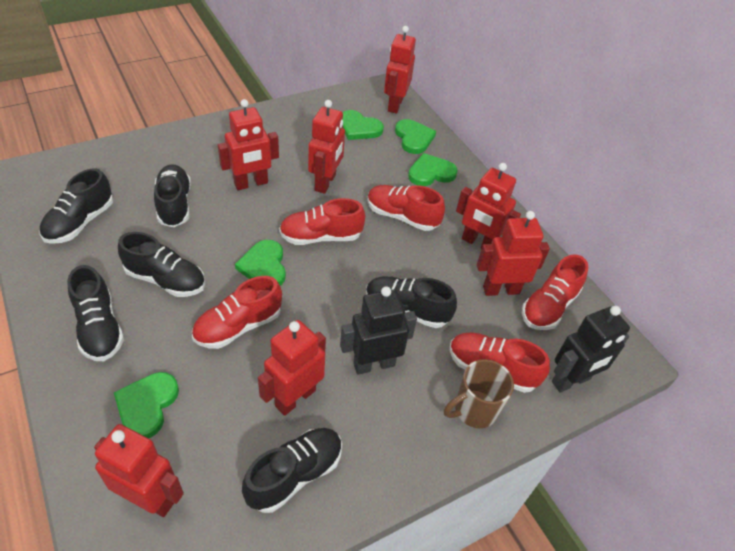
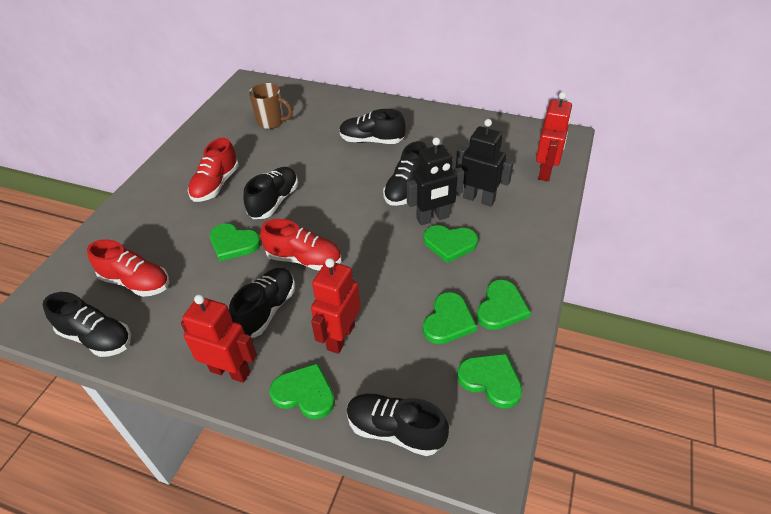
green heart: [114,372,179,438] [235,240,286,286] [343,110,384,140] [395,119,436,154] [408,153,458,186] = 5 -> [210,223,261,262] [269,363,335,419] [423,225,478,263] [423,292,477,344] [457,354,522,408] [477,280,531,330] = 6
red robot: [94,424,184,517] [218,99,279,190] [258,320,326,416] [308,100,345,194] [384,26,416,114] [456,163,521,249] [477,211,550,296] = 7 -> [181,294,257,383] [311,258,361,354] [536,92,572,181] = 3
red shoe: [192,276,282,349] [279,198,365,245] [367,185,445,231] [450,332,550,393] [522,254,588,330] = 5 -> [87,239,169,297] [188,138,239,202] [260,219,341,271] = 3

